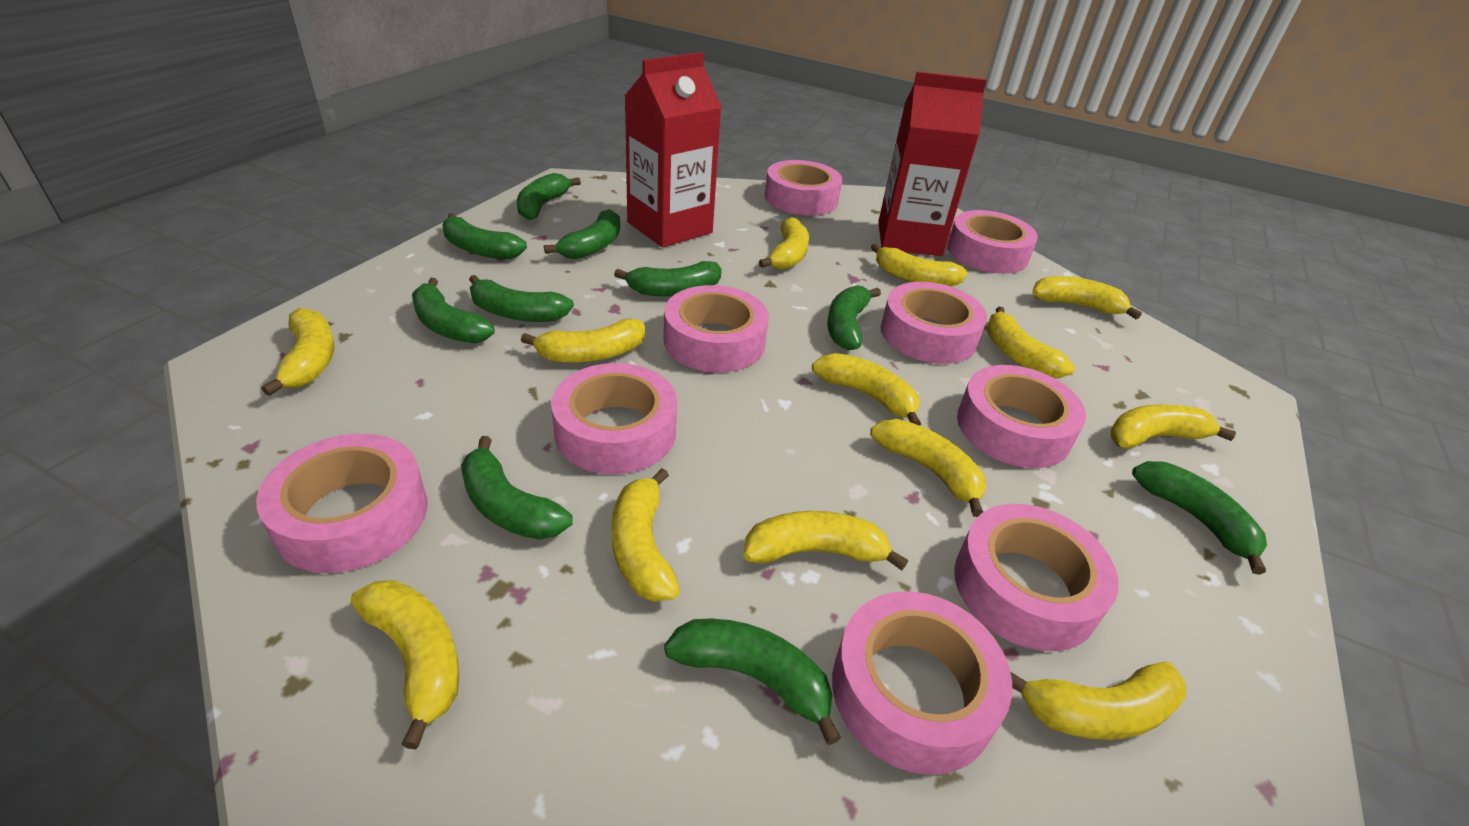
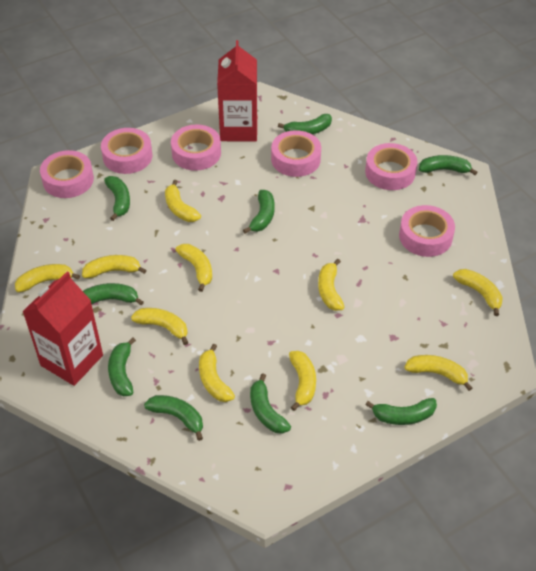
green banana: [412,278,495,343] [442,213,527,259] [461,436,573,540] [469,275,574,322] [517,173,581,220] [544,209,620,259] [614,261,722,296] [664,619,841,745] [827,285,881,350] [1132,461,1267,575] = 10 -> [83,283,144,305] [104,176,130,221] [108,337,136,396] [144,395,203,441] [243,190,275,234] [250,373,291,434] [278,114,332,134] [365,398,437,425] [419,155,477,175] = 9
pink tape: [256,434,428,573] [551,363,677,474] [664,285,769,372] [765,160,842,216] [832,591,1012,775] [881,282,987,364] [947,210,1038,274] [954,504,1119,651] [957,365,1086,468] = 9 -> [40,150,94,198] [101,128,152,174] [171,125,221,171] [271,130,321,177] [365,143,418,190] [399,205,455,257] = 6
yellow banana: [262,308,334,396] [351,580,459,749] [521,319,645,363] [612,468,680,602] [743,511,908,571] [759,217,809,270] [812,353,921,426] [870,419,986,517] [871,243,967,287] [986,307,1075,378] [1010,661,1186,740] [1032,276,1142,319] [1110,404,1236,449] = 13 -> [15,264,80,292] [82,255,146,278] [131,308,189,345] [165,180,201,222] [175,244,212,292] [199,344,235,402] [289,351,316,411] [318,259,344,311] [404,355,472,391] [453,269,503,316] = 10

